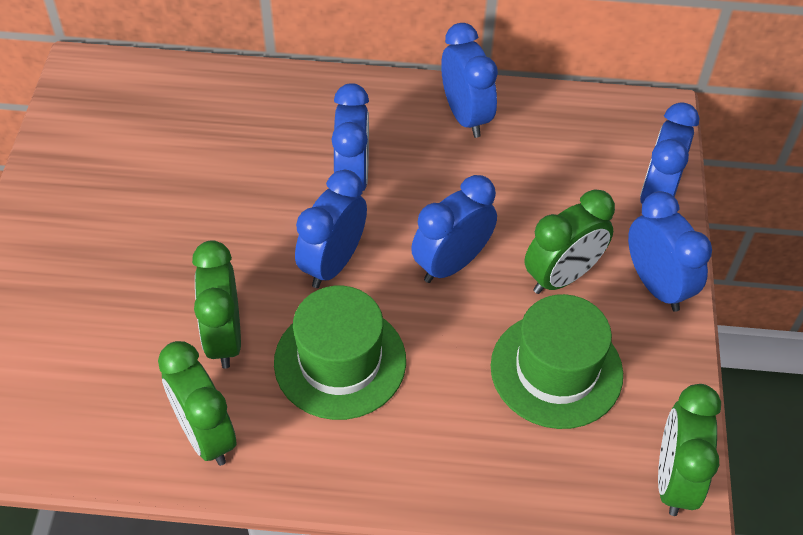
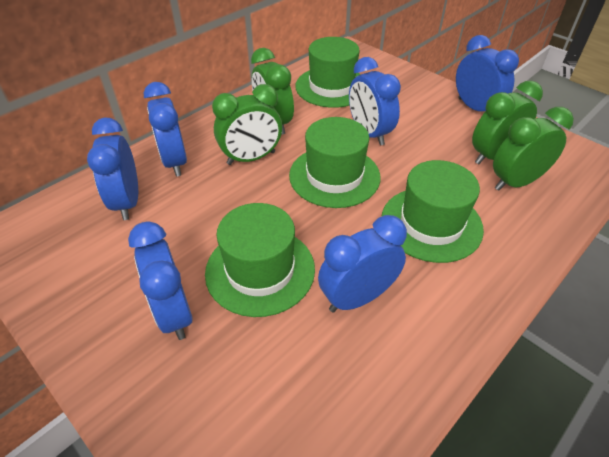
green hat: [274,286,406,420] [491,294,623,429] = 2 -> [205,203,315,317] [289,117,381,208] [295,37,361,108] [382,160,484,263] = 4

